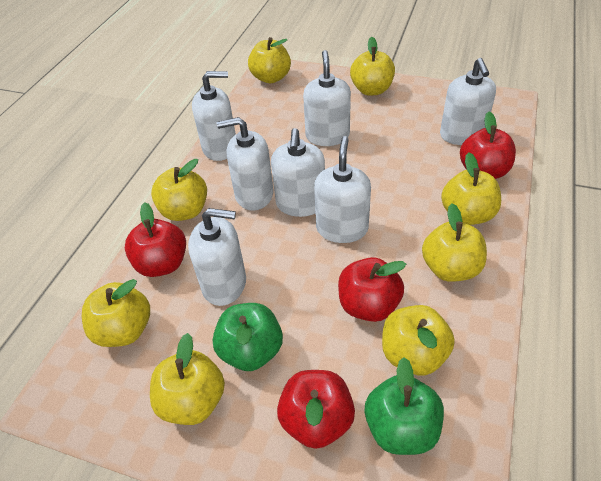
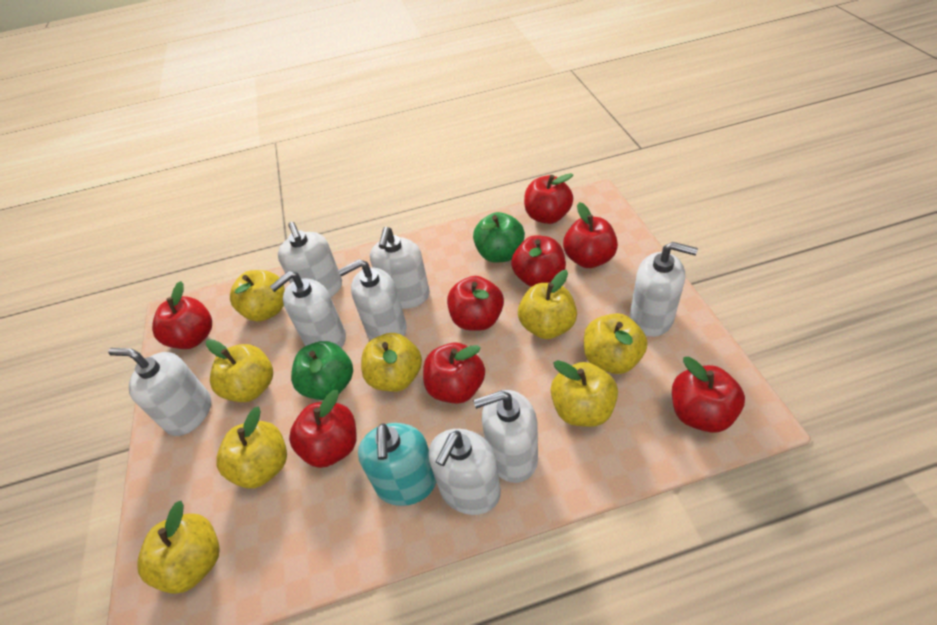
red apple: [125,202,186,277] [277,370,355,449] [338,257,406,322] [460,112,516,179] = 4 -> [152,281,212,349] [289,390,357,468] [423,343,485,404] [447,276,504,331] [511,235,566,287] [524,173,573,224] [563,202,618,268] [672,356,745,433] = 8
turquoise soap dispenser: none = 0 -> [358,423,436,506] = 1
white soap dispenser: [188,208,246,306] [192,71,236,161] [217,117,274,210] [271,128,325,217] [303,50,351,146] [314,136,371,243] [440,58,496,145] = 7 -> [108,348,211,436] [269,271,346,348] [278,222,342,297] [338,259,407,340] [370,227,430,309] [429,429,501,515] [473,390,538,483] [630,242,698,337] = 8

